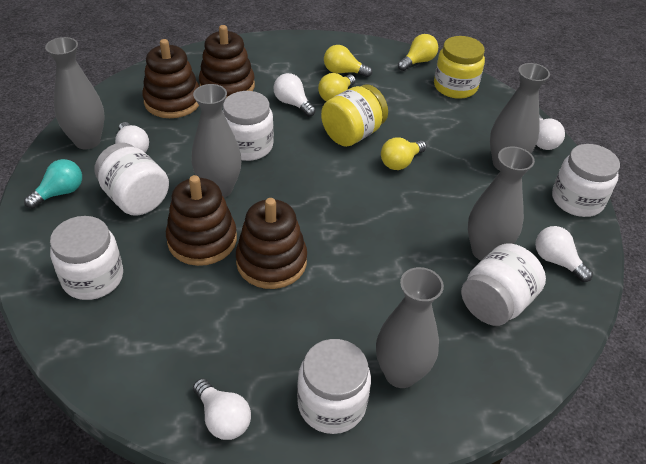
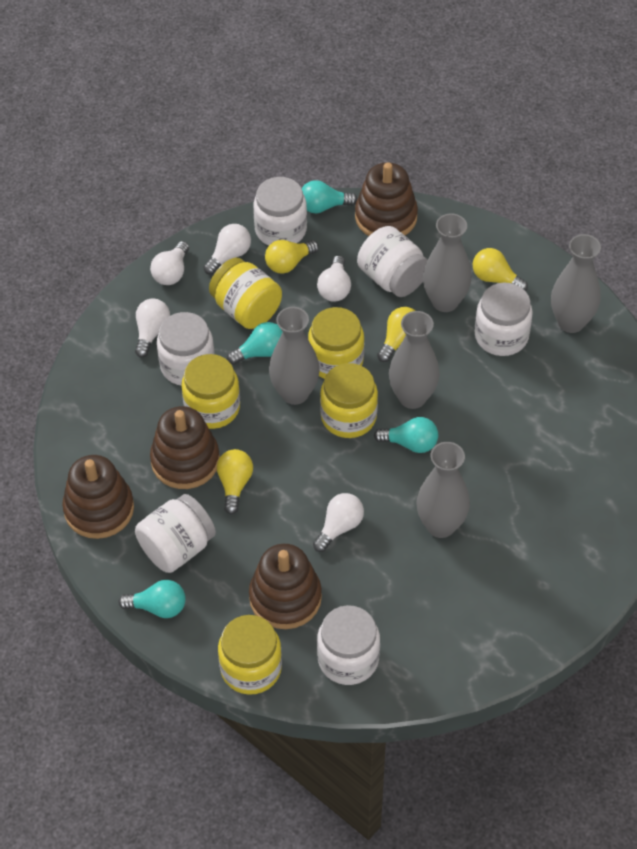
turquoise light bulb: [24,159,82,209] = 1 -> [118,580,186,618] [227,322,283,365] [302,180,357,214] [374,417,438,453] = 4
yellow jar: [321,84,388,147] [434,36,485,99] = 2 -> [181,354,240,429] [209,258,282,329] [218,615,282,695] [308,307,364,379] [320,363,378,438] = 5

